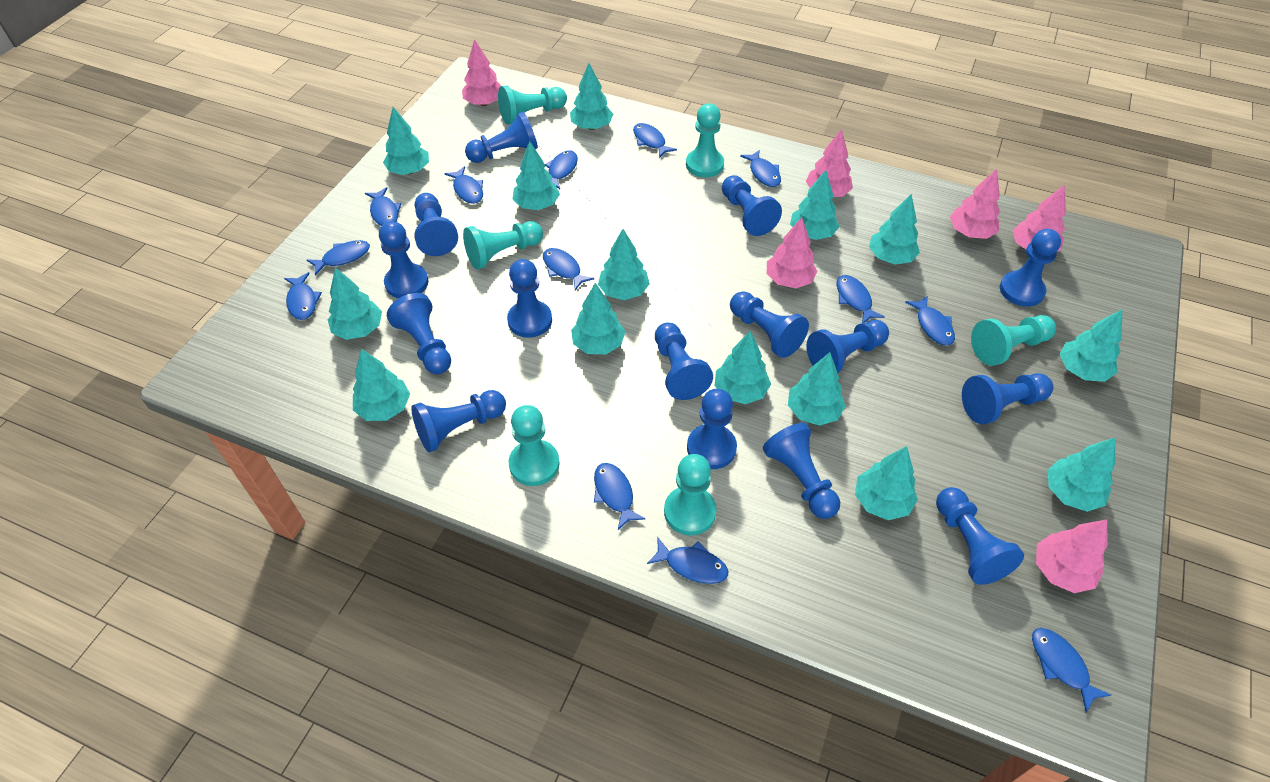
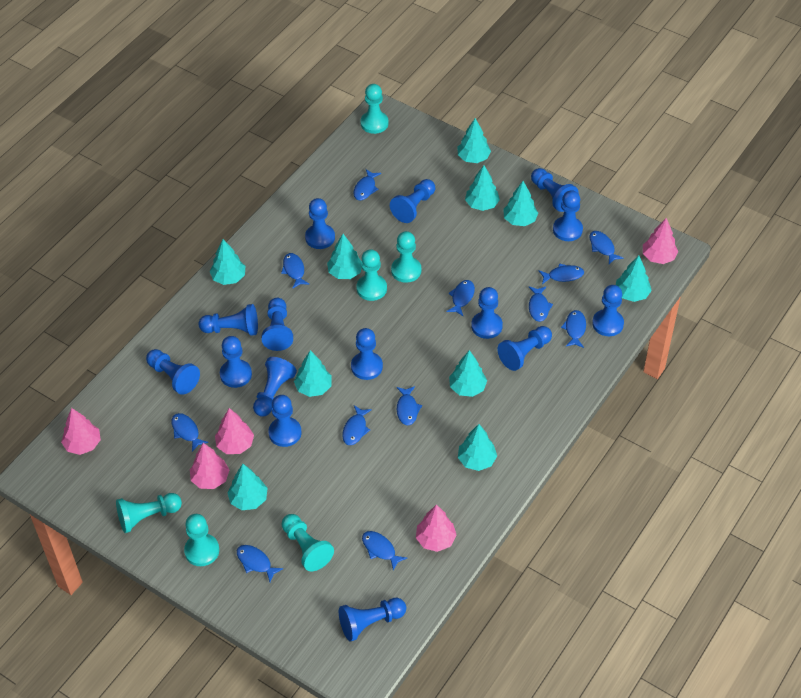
blue fish: [284,272,322,320] [307,240,370,275] [365,187,402,226] [444,166,483,204] [543,248,594,290] [545,150,578,189] [594,463,646,530] [633,123,677,158] [647,538,728,584] [740,150,781,187] [837,275,885,323] [905,296,955,345] [1032,628,1111,713] = 13 -> [171,413,208,452] [237,545,283,582] [281,253,309,288] [342,405,372,445] [353,169,381,200] [362,531,407,571] [397,386,422,425] [447,280,475,317] [529,286,553,322] [539,263,584,284] [561,310,586,348] [589,231,624,264] = 12
pink tree: [462,39,501,106] [767,217,818,288] [806,129,853,197] [950,169,1000,239] [1012,184,1066,251] [1036,519,1108,593] = 6 -> [61,408,101,455] [190,443,229,489] [215,408,254,454] [416,504,457,552] [643,218,678,264] = 5
turquoise tree: [328,267,382,340] [353,349,410,421] [383,107,429,175] [512,141,560,210] [570,63,613,130] [571,283,625,355] [598,229,650,300] [714,331,771,404] [788,352,846,426] [790,170,839,240] [855,446,918,520] [869,194,920,264] [1047,438,1115,512] [1060,310,1122,382] = 14 -> [210,239,245,285] [227,464,268,510] [294,350,332,397] [327,234,362,279] [449,350,487,397] [458,118,491,163] [458,424,497,471] [465,165,500,211] [503,181,538,226] [616,255,652,302] = 10

